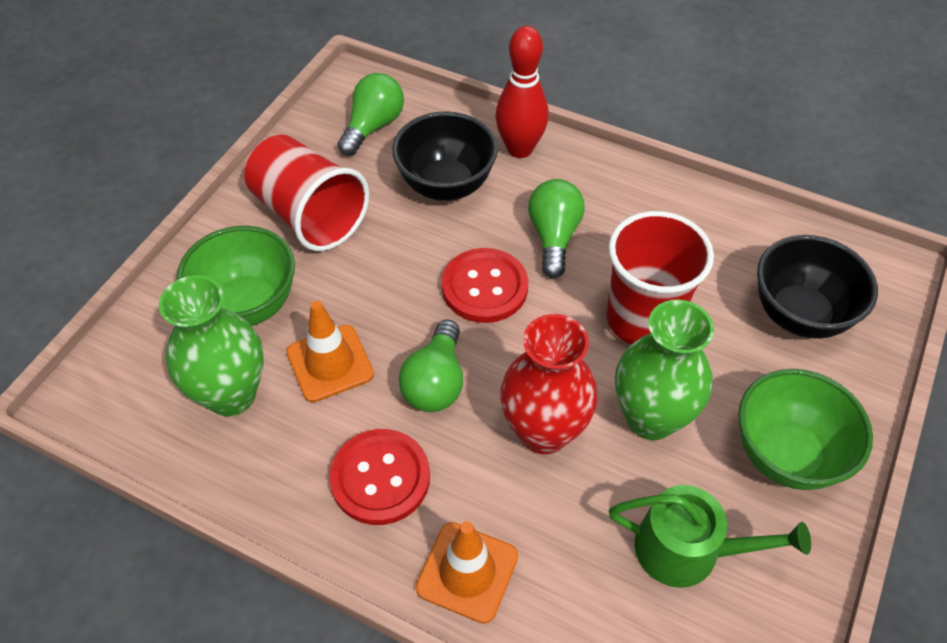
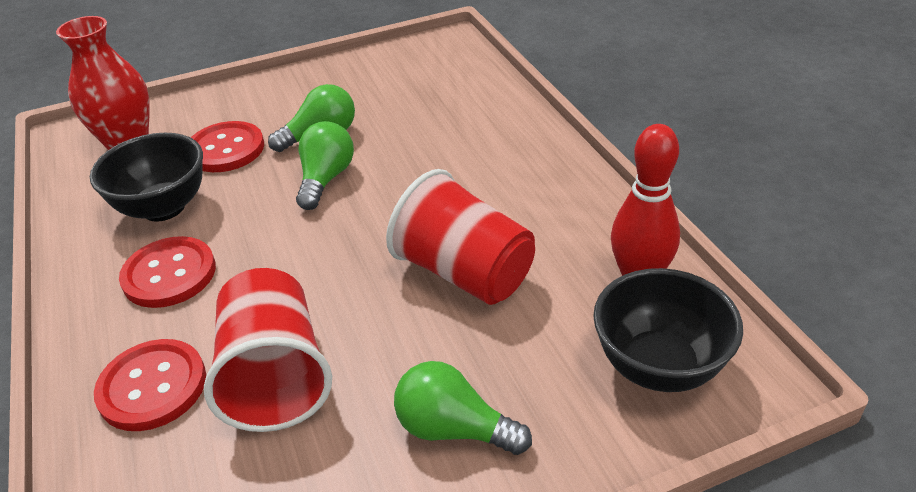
green bowl: [177,226,295,326] [738,369,873,490] = 2 -> none = 0
green vase: [159,275,264,416] [615,300,714,440] = 2 -> none = 0
green watering can: [609,485,811,588] = 1 -> none = 0
orange traffic cone: [286,301,374,402] [416,521,518,624] = 2 -> none = 0
red button: [329,429,430,525] [442,248,528,323] = 2 -> [94,339,206,431] [119,236,216,308] [191,121,264,172] = 3

